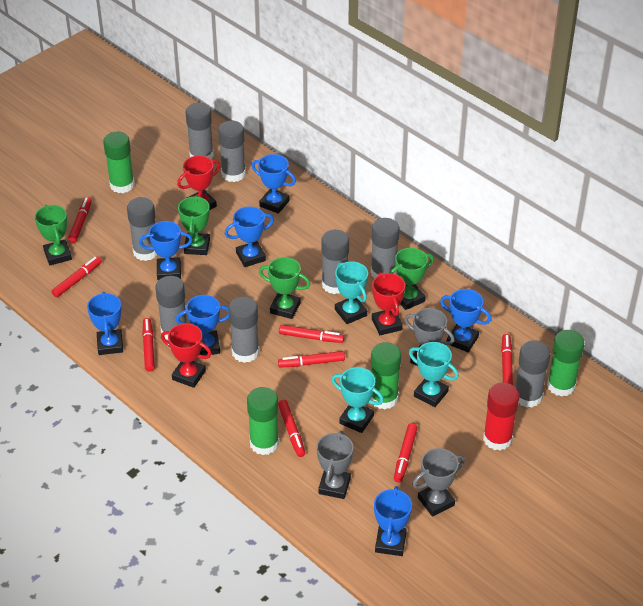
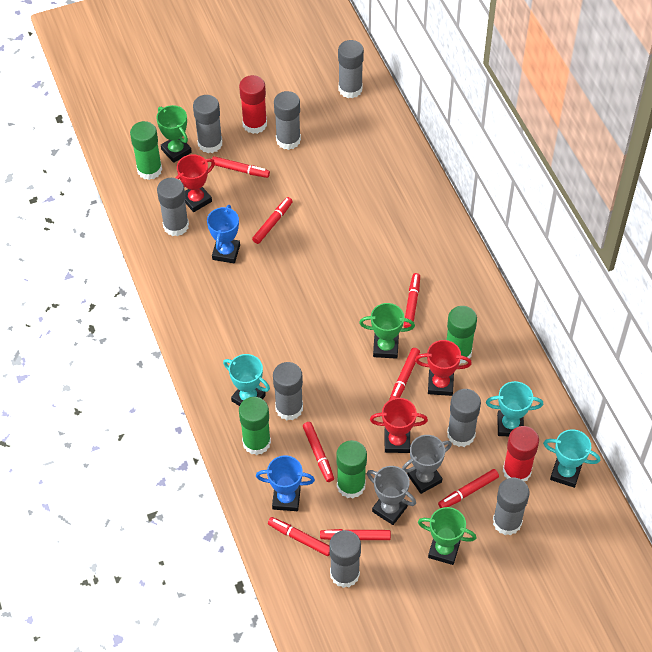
blue trophy: [87,292,123,355] [139,221,193,280] [176,295,229,356] [225,206,274,267] [252,154,296,214] [374,486,412,556] [440,289,491,352] = 7 -> [207,205,240,263] [256,455,315,511] = 2
green trophy: [35,205,72,265] [178,195,210,255] [259,257,311,319] [389,248,434,310] = 4 -> [156,105,192,163] [359,303,415,359] [418,507,476,565] = 3
grey trophy: [317,431,354,499] [404,308,455,366] [413,448,465,517] = 3 -> [367,466,416,525] [402,435,452,494] = 2
red glue stick: [483,383,519,450] = 1 -> [239,75,267,134] [503,426,539,482] = 2

